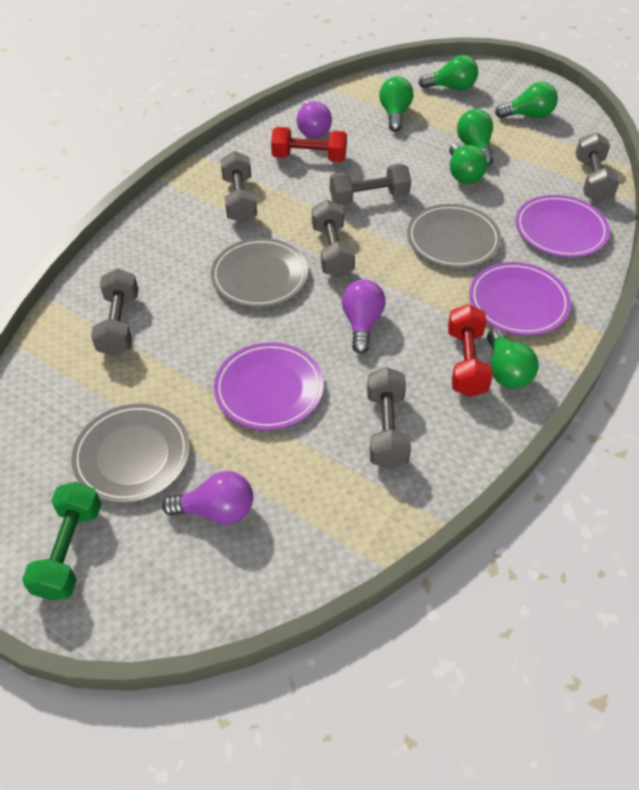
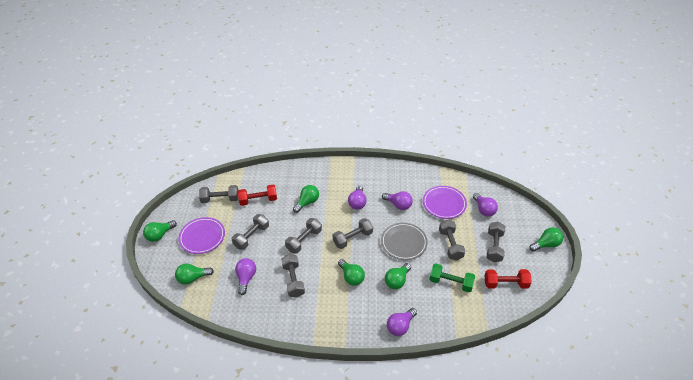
grey dumbbell: [91,268,139,356] [220,151,257,223] [312,200,355,278] [330,164,411,206] [367,367,411,469] [576,132,620,203] = 6 -> [199,185,239,203] [232,214,269,250] [281,254,305,297] [285,218,322,254] [333,218,373,249] [439,220,465,260] [487,222,505,262] = 7
grey plate: [71,404,190,503] [211,238,308,307] [407,204,501,268] = 3 -> [381,223,428,260] = 1
purple light bulb: [162,471,253,525] [297,101,332,138] [342,279,385,354] = 3 -> [235,258,256,295] [348,186,367,210] [382,191,413,210] [387,308,417,336] [473,193,498,217] = 5
purple plate: [214,342,324,430] [469,262,571,335] [515,195,610,257] = 3 -> [178,217,225,254] [423,186,467,219] = 2

